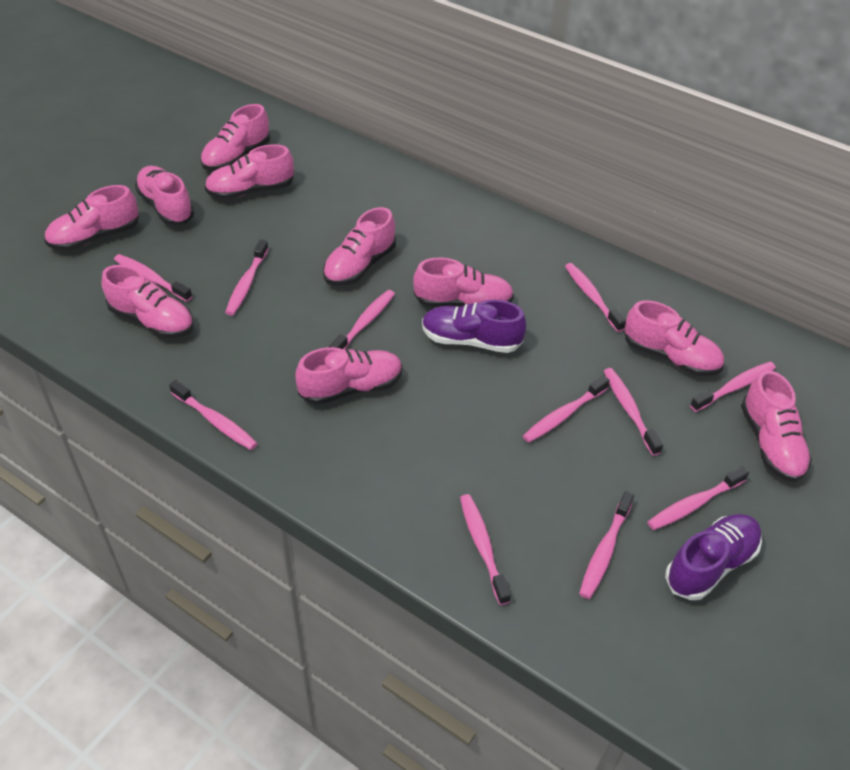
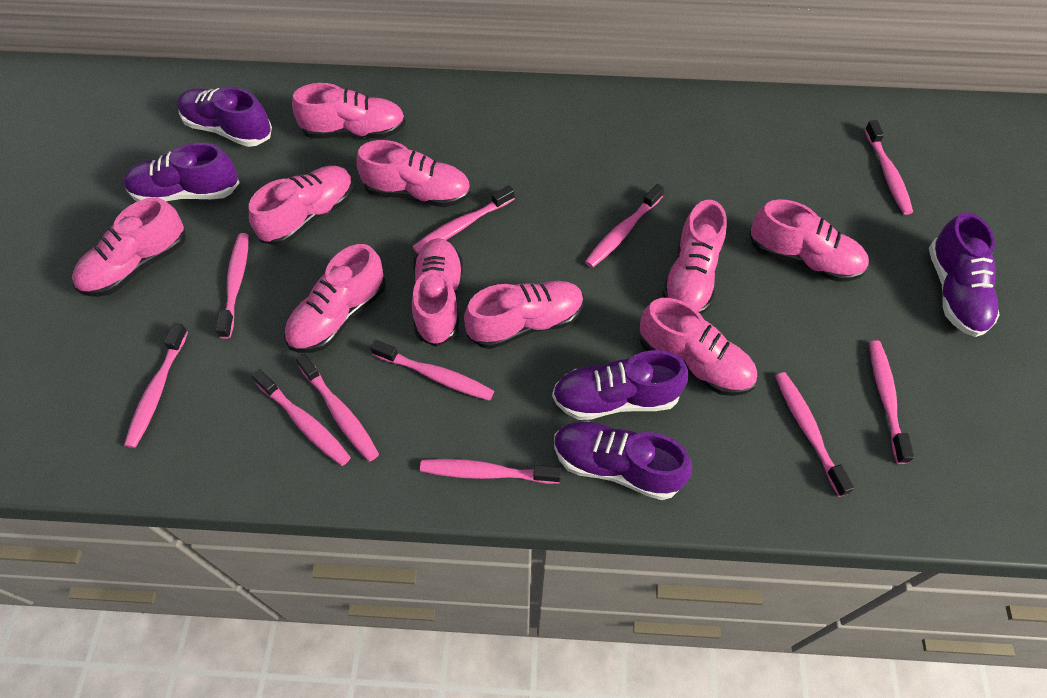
purple shoe: [422,300,526,353] [665,514,762,600] = 2 -> [123,143,240,201] [177,87,272,147] [552,350,688,420] [554,421,692,500] [929,212,1000,337] = 5

